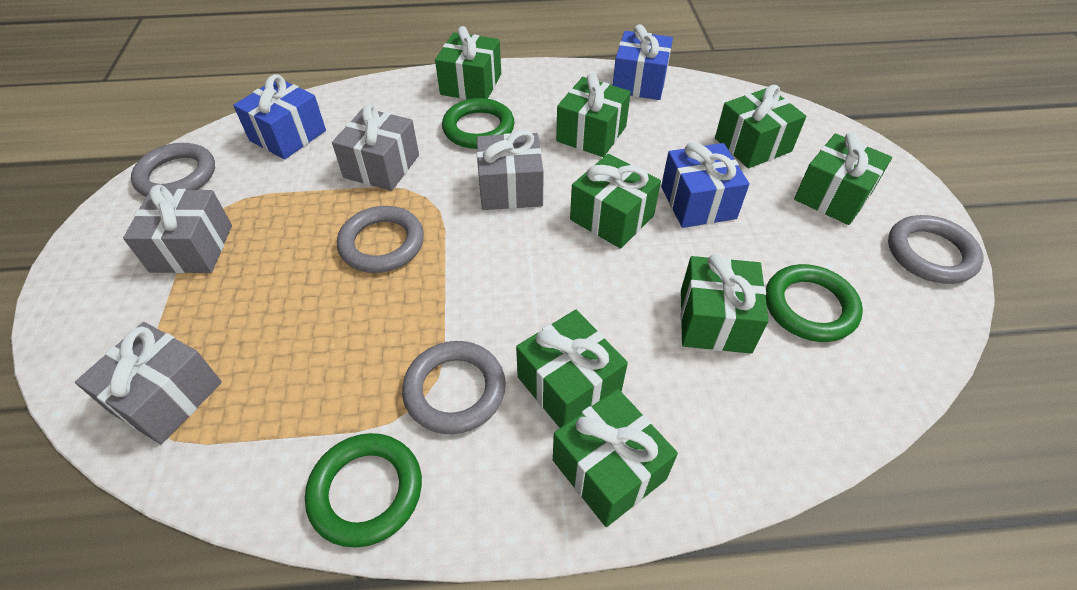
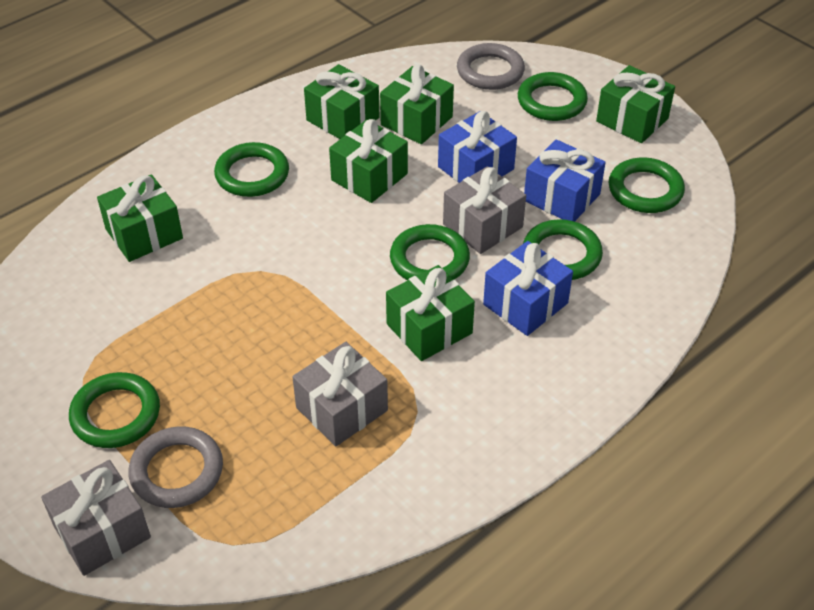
green gift: [435,26,501,99] [516,310,628,428] [553,389,678,527] [556,73,631,157] [570,154,661,249] [680,254,769,354] [715,85,806,168] [794,132,892,225] = 8 -> [97,174,183,262] [304,64,379,139] [329,119,408,203] [380,65,454,144] [386,265,475,361] [596,65,675,143] = 6
green ring: [305,433,422,548] [442,98,514,149] [765,264,863,342] = 3 -> [69,372,160,448] [214,142,289,197] [390,224,470,280] [518,72,588,121] [523,219,603,280] [609,157,685,213] = 6
grey gift: [75,322,222,444] [123,185,232,273] [332,104,419,191] [477,130,543,210] = 4 -> [41,460,151,576] [292,342,388,447] [443,166,526,254] = 3
grey ring: [131,143,215,197] [337,206,424,273] [402,341,506,434] [888,215,983,284] = 4 -> [128,426,223,508] [457,43,525,90] = 2

